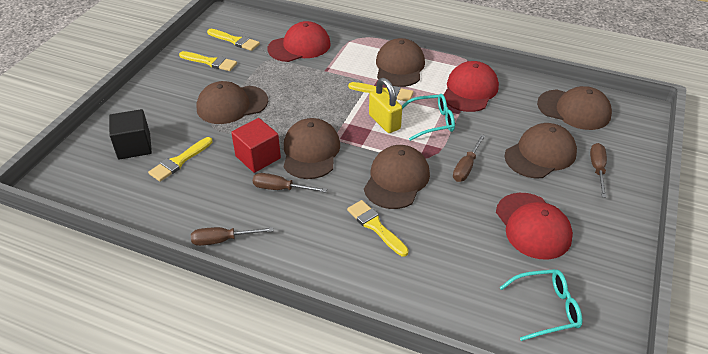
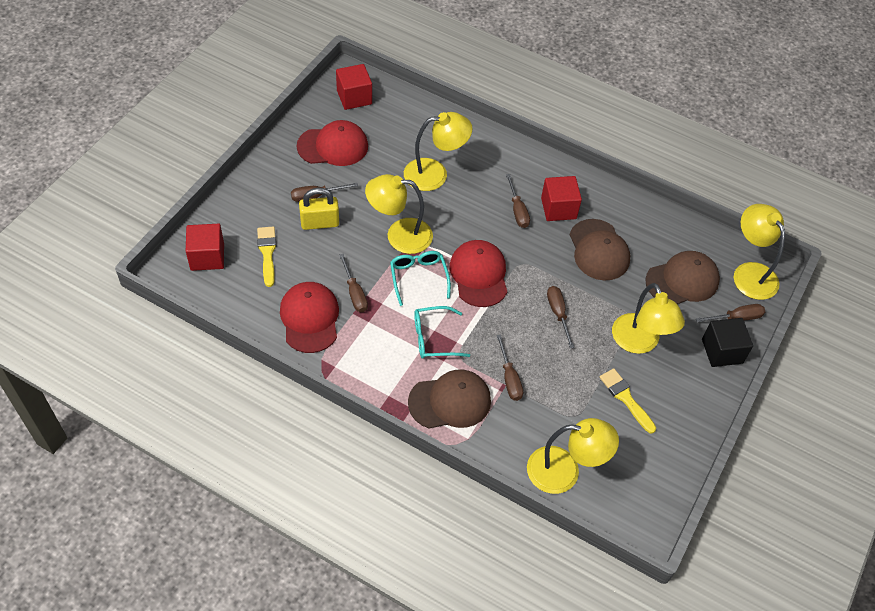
brown cap: [196,81,268,124] [284,118,340,179] [364,145,430,209] [376,38,425,87] [505,123,577,178] [537,86,612,130] = 6 -> [408,369,491,429] [569,219,630,281] [645,251,720,304] = 3
brown screwdriver: [191,227,274,246] [253,173,327,193] [453,134,485,182] [590,143,607,198] = 4 -> [291,183,358,202] [339,254,368,312] [496,334,523,401] [506,174,530,228] [547,286,575,349] [696,304,765,322] = 6
red cube: [231,118,281,173] = 1 -> [186,224,224,271] [336,64,372,110] [541,176,582,221] = 3
yellow brush: [148,137,213,182] [179,51,237,71] [207,29,260,51] [347,200,409,256] [348,82,414,101] = 5 -> [257,227,276,287] [600,368,656,434] = 2
yellow lamp: none = 0 -> [365,174,433,254] [404,112,472,191] [527,418,619,494] [612,283,685,354] [734,204,785,300] = 5

